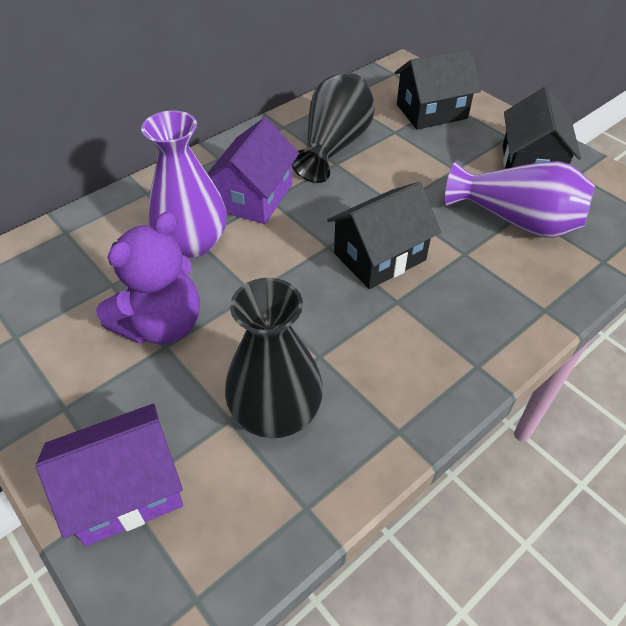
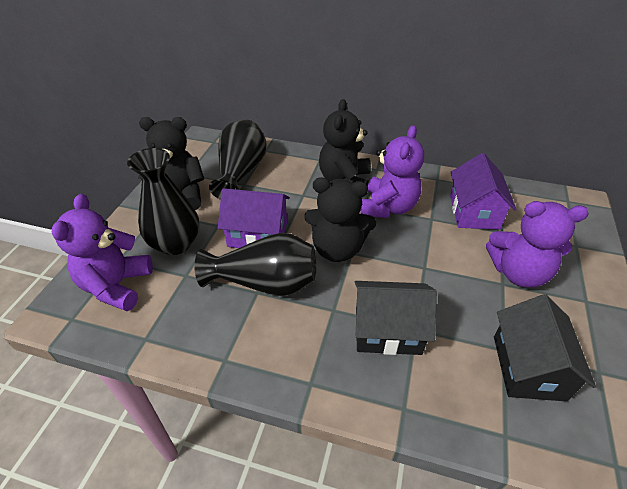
black house: [327,182,441,289] [394,48,481,130] [503,87,581,169] = 3 -> [355,281,437,355] [494,294,596,402] = 2
black teddy bear: none = 0 -> [138,117,204,210] [304,178,376,262] [319,99,371,186] = 3
black vase: [225,278,323,438] [292,73,375,183] = 2 -> [127,148,199,255] [195,233,316,296] [209,120,267,200] = 3
purple teddy bear: [96,212,200,344] = 1 -> [52,194,153,311] [360,125,424,218] [486,201,589,287] = 3
purple vase: [141,110,227,258] [445,161,595,238] = 2 -> none = 0

